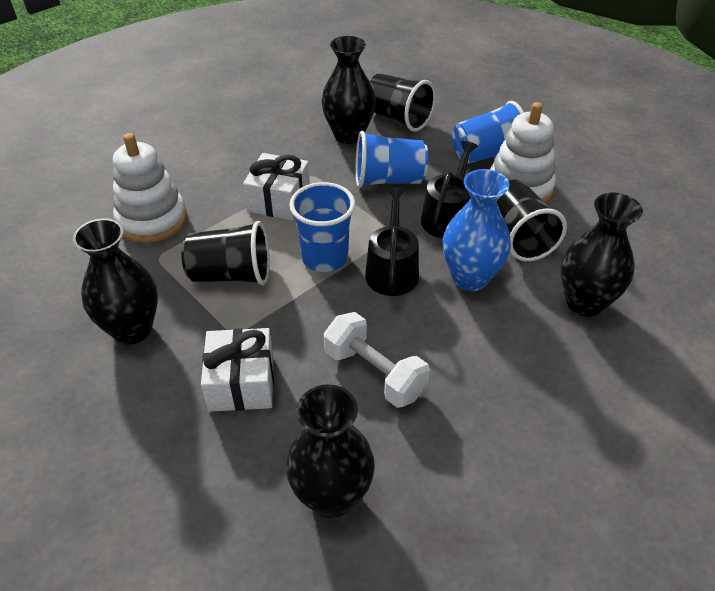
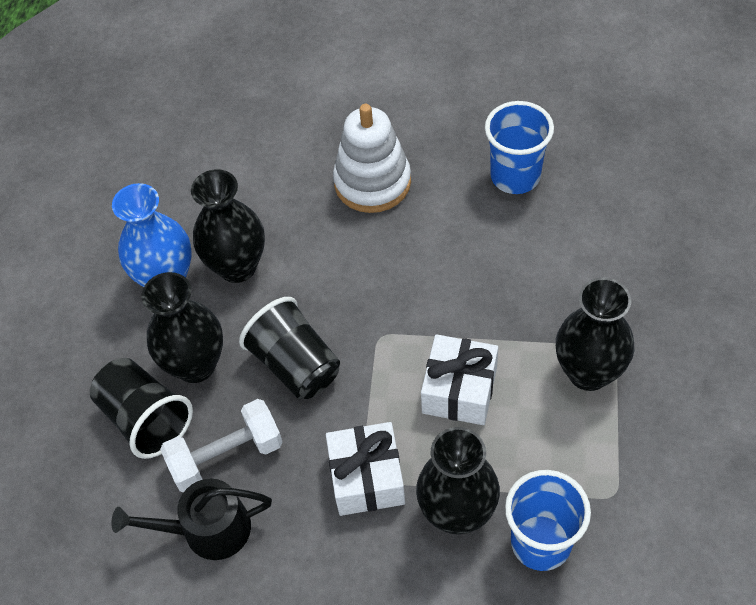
black cup: [181,221,270,285] [369,73,436,131] [497,180,567,261] = 3 -> [90,358,193,459] [239,297,340,399] = 2
black watering can: [365,187,419,296] [421,141,478,239] = 2 -> [111,479,272,560] = 1
blue cup: [289,182,355,272] [356,131,428,188] [452,101,524,164] = 3 -> [485,101,554,194] [505,470,591,571] = 2
white stacking toy: [113,133,187,243] [489,102,556,203] = 2 -> [333,104,411,213] = 1

